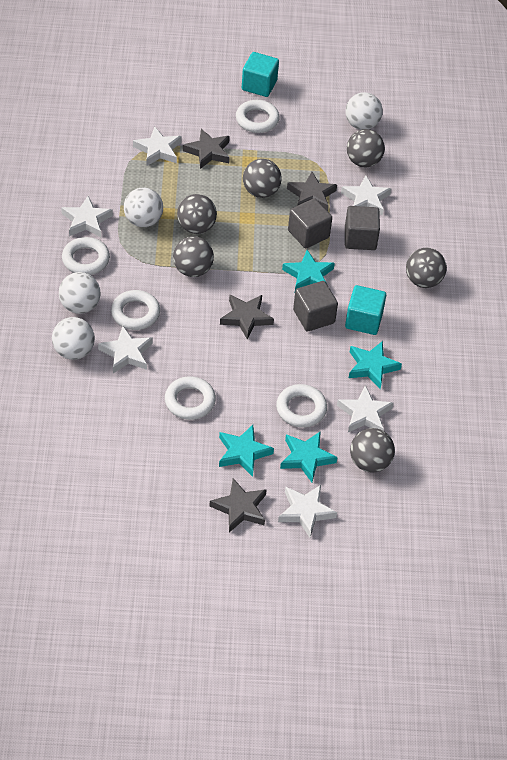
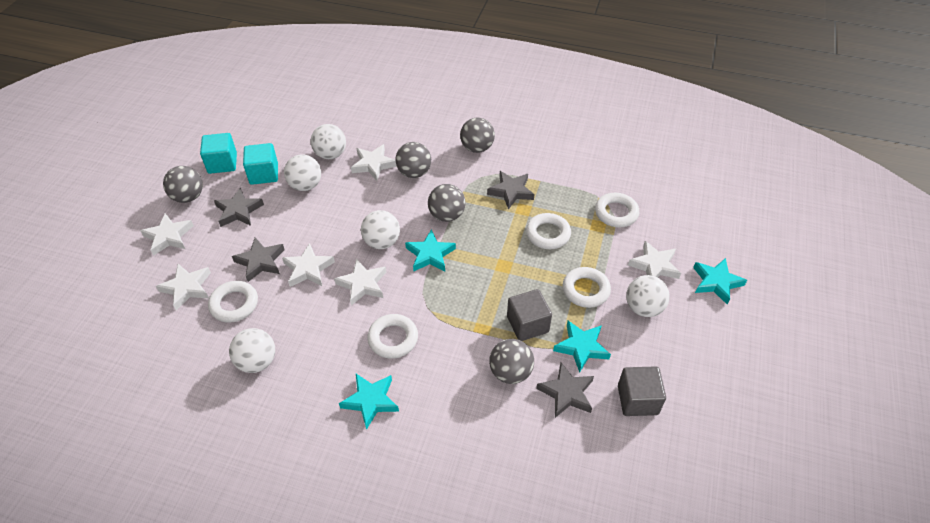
grey ball: [173,236,214,277] [177,194,217,234] [243,159,282,198] [347,129,385,167] [350,428,395,473] [406,248,447,288] = 6 -> [163,166,203,203] [395,142,431,178] [428,184,465,222] [460,118,495,153] [489,339,534,384] = 5
grey cube: [288,198,332,248] [293,281,338,331] [345,206,380,250] = 3 -> [507,289,552,341] [618,366,666,416] = 2
white ball: [52,317,95,360] [59,272,101,314] [124,188,163,227] [345,92,383,130] = 4 -> [229,328,275,373] [284,154,321,191] [311,124,346,159] [361,210,400,249] [626,275,670,317] = 5

